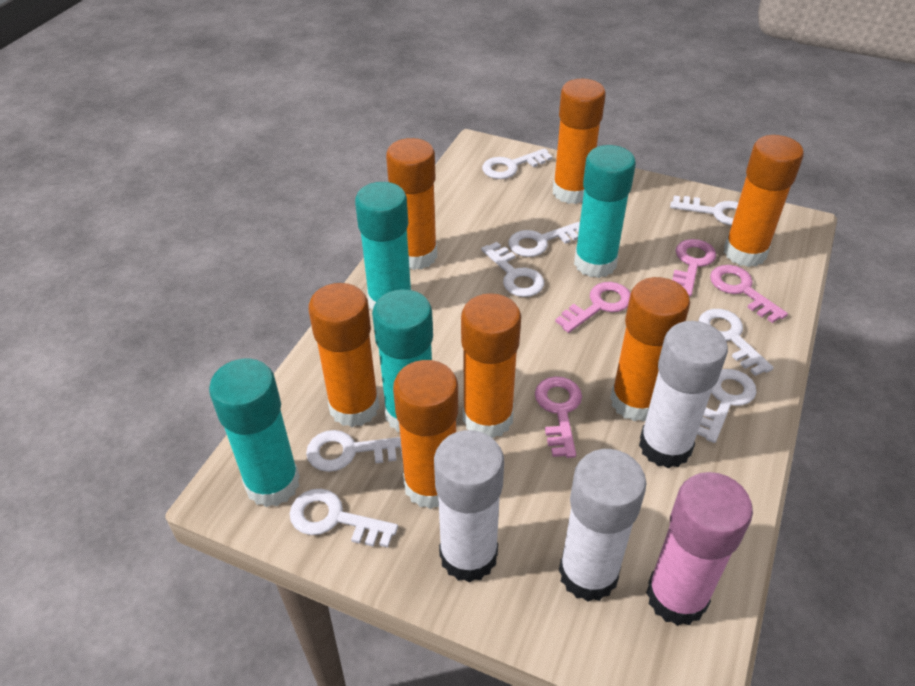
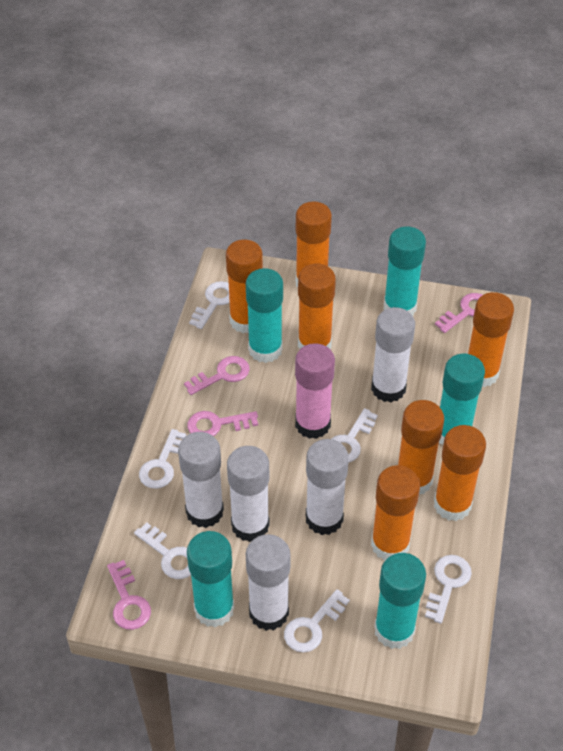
turquoise glue stick: [209,358,300,507] [355,182,412,310] [372,289,433,432] [574,145,636,278] = 4 -> [187,531,234,627] [246,268,283,363] [374,553,426,649] [384,226,426,316] [439,354,485,444] = 5
white glue stick: [434,430,504,583] [559,449,646,602] [639,321,728,468] = 3 -> [178,432,224,528] [227,446,270,542] [246,534,291,631] [306,439,349,535] [371,307,415,402] = 5
white key: [290,489,398,548] [306,430,402,472] [481,242,544,297] [482,148,552,179] [509,222,580,257] [670,196,738,226] [697,369,757,443] [699,309,774,376] = 8 -> [134,522,191,579] [139,429,186,489] [189,281,230,329] [284,589,350,653] [332,408,378,463] [425,555,472,624] = 6

